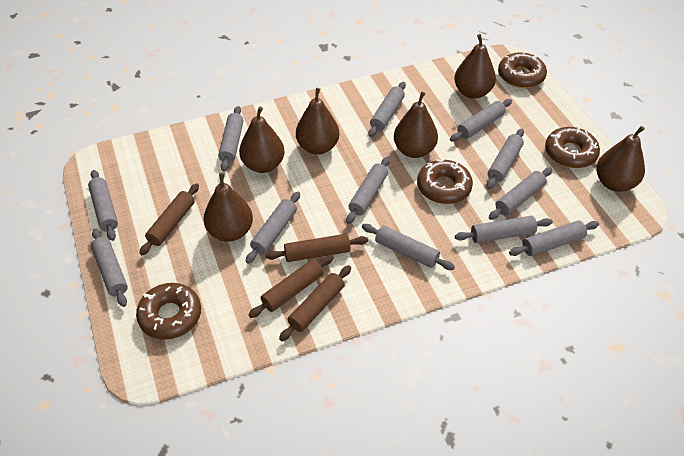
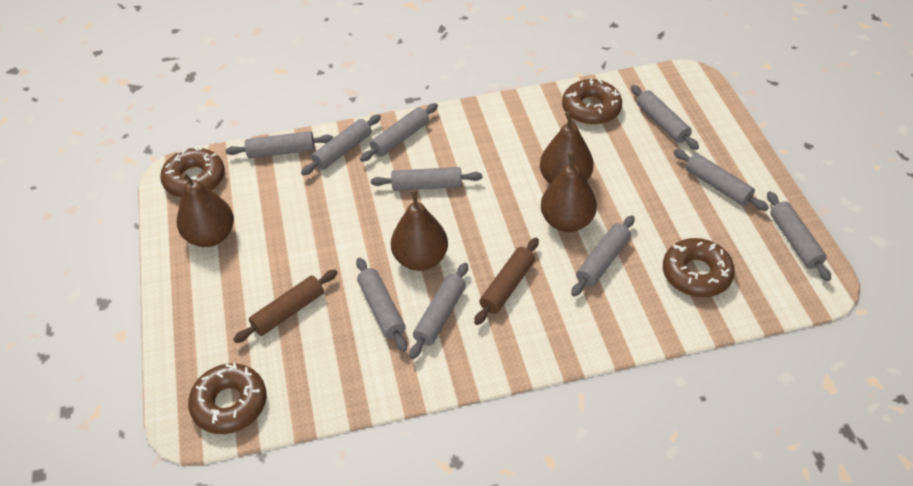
brown pear: [204,173,253,242] [239,106,285,173] [296,88,340,155] [394,91,438,158] [454,34,496,99] [596,126,645,192] = 6 -> [177,173,234,247] [391,190,448,271] [540,111,594,184] [541,152,597,232] = 4
brown rolling pin: [140,183,199,255] [248,255,334,318] [265,234,368,262] [279,265,351,341] = 4 -> [233,270,338,343] [474,238,539,325] = 2
grey rolling pin: [88,170,118,241] [91,228,128,307] [218,106,244,171] [246,192,300,264] [346,157,390,224] [362,224,455,270] [368,82,406,137] [450,99,512,142] [455,216,553,243] [487,129,524,189] [489,168,552,220] [509,221,599,256] = 12 -> [226,131,333,158] [301,114,381,175] [356,258,407,352] [360,103,438,162] [371,167,482,191] [409,263,468,359] [571,215,635,297] [631,85,699,150] [673,149,769,211] [767,191,831,281] = 10

